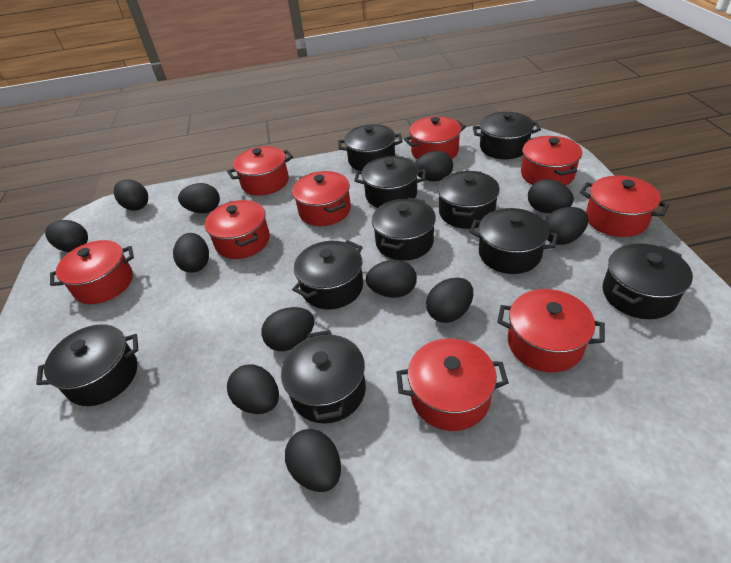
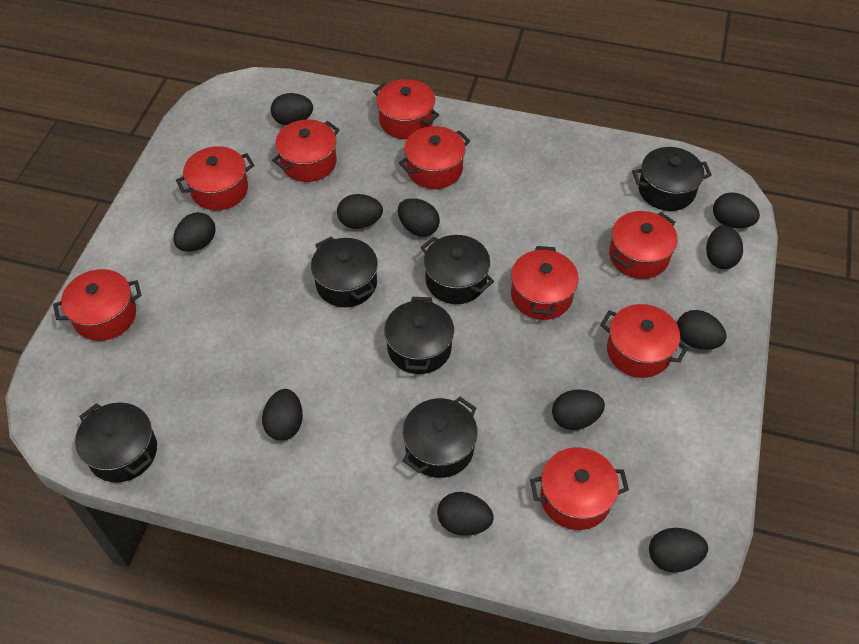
black egg: [45,220,88,252] [114,179,148,211] [173,233,209,273] [178,183,220,213] [227,364,279,414] [262,307,314,351] [285,429,341,492] [366,260,417,298] [415,151,453,181] [426,278,473,323] [528,179,574,213] [545,207,588,245] = 12 -> [174,212,216,252] [262,389,303,441] [271,93,313,125] [337,194,383,229] [398,198,440,237] [437,492,494,536] [552,389,605,430] [649,528,708,572] [677,310,727,350] [706,225,743,269] [713,192,760,228] = 11
black pot: [36,324,138,406] [281,330,366,424] [292,240,363,309] [338,124,403,171] [354,156,426,208] [372,198,436,261] [438,170,500,229] [469,208,558,274] [473,112,541,159] [602,243,693,319] = 10 -> [75,402,157,483] [311,236,378,307] [384,297,454,374] [402,397,478,478] [420,235,494,304] [632,147,712,211] = 6

